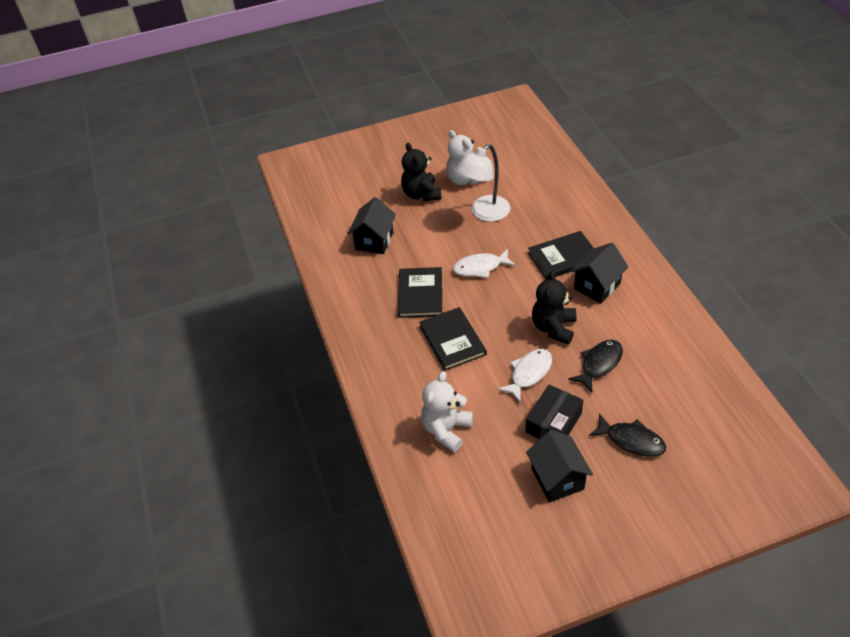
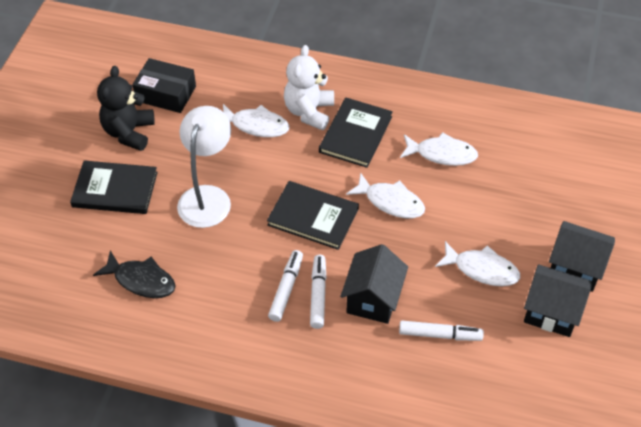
black fish: [568,340,623,392] [589,413,666,457] = 2 -> [93,250,176,298] = 1
black teddy bear: [401,142,442,201] [532,270,577,345] = 2 -> [97,66,155,151] = 1
white fish: [453,249,516,278] [497,349,552,402] = 2 -> [223,104,289,137] [346,173,425,218] [400,132,478,166] [435,241,520,286] = 4
white marker: none = 0 -> [268,250,303,322] [310,255,326,329] [399,320,484,341] = 3
white teddy bear: [421,371,473,452] [446,130,482,185] = 2 -> [284,45,334,130] = 1

